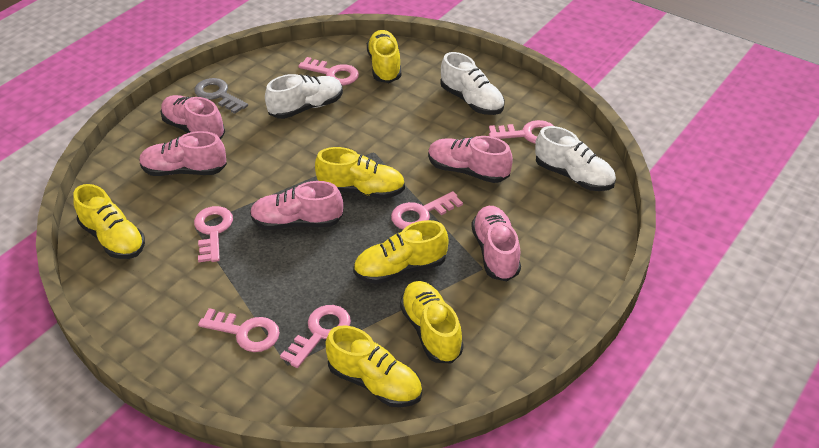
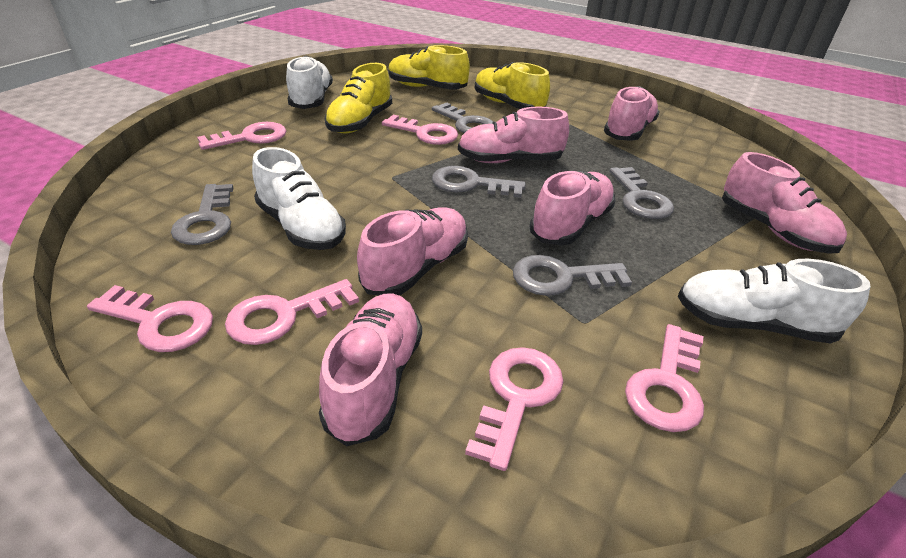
grey key: [194,78,248,114] = 1 -> [171,184,233,245] [432,103,493,133] [432,166,526,198] [513,255,632,296] [609,167,674,219] = 5
pink shoe: [139,131,227,176] [160,95,225,140] [250,181,343,230] [428,136,513,183] [471,206,521,281] = 5 -> [319,293,422,446] [357,208,468,296] [458,107,569,163] [529,171,615,245] [604,86,660,141] [722,152,847,254] = 6
yellow shoe: [73,184,145,259] [315,147,405,199] [325,326,422,407] [353,220,449,284] [367,30,401,83] [400,281,464,363] = 6 -> [325,63,392,134] [388,45,470,90] [475,62,550,109] = 3

